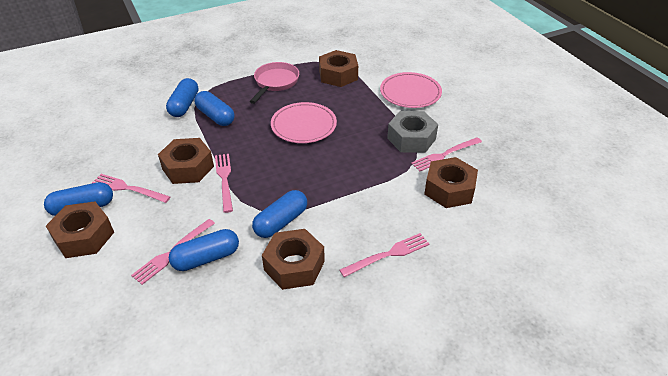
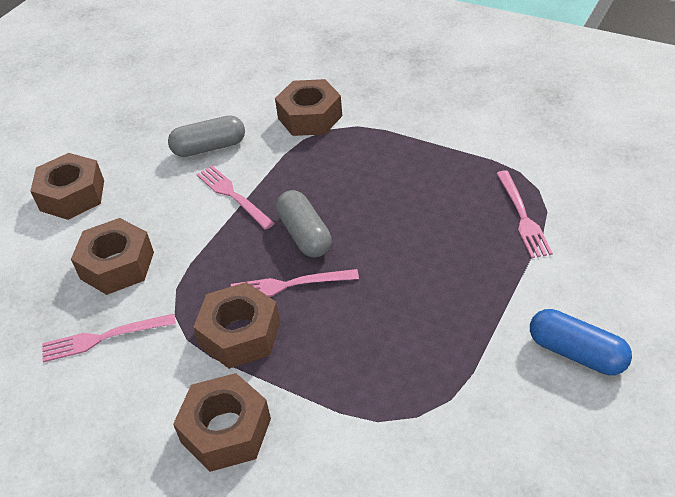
blue capsule: [44,182,113,216] [166,78,198,117] [169,229,239,271] [195,91,235,126] [252,190,307,238] = 5 -> [530,309,632,375] = 1
grey capsule: none = 0 -> [168,115,245,157] [276,190,332,257] = 2
grey nut: [387,111,438,153] = 1 -> none = 0
pink fork: [92,174,170,203] [131,219,215,285] [215,154,233,213] [340,233,429,277] [411,137,482,172] = 5 -> [42,314,176,362] [196,166,275,230] [231,269,359,297] [496,170,553,258] = 4
pink pan: [250,62,299,104] = 1 -> none = 0
pink plate: [271,102,337,143] [380,72,442,108] = 2 -> none = 0

